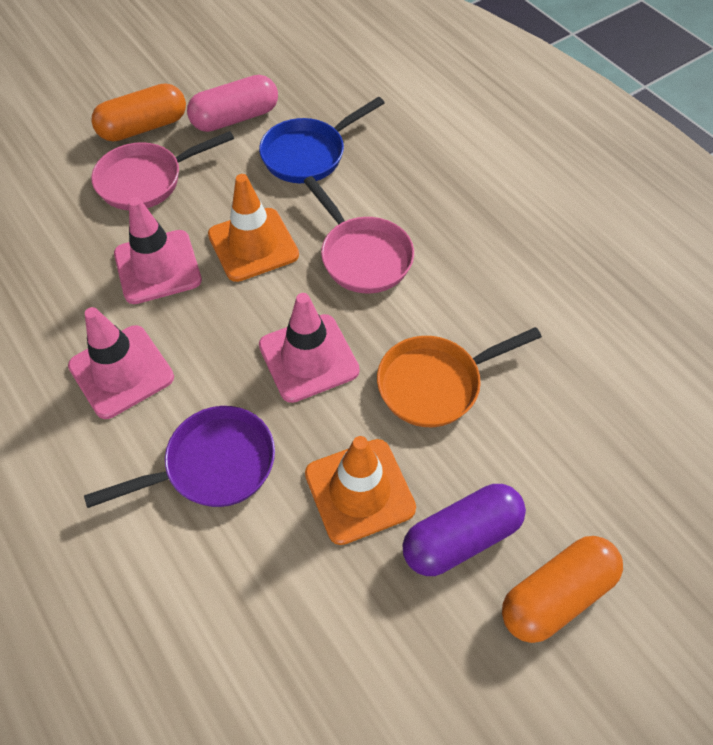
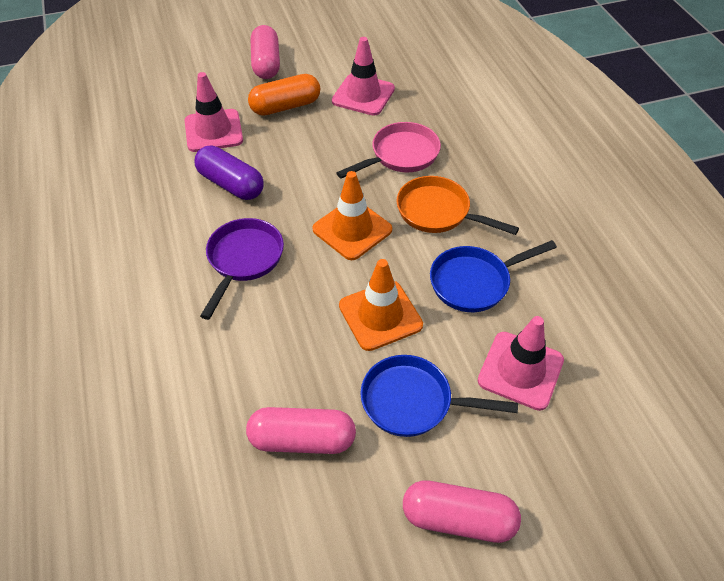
blue pan: [259,97,384,183] = 1 -> [360,355,518,437] [430,240,557,312] = 2
orange capsule: [91,83,186,142] [502,536,623,643] = 2 -> [248,74,320,116] = 1
pink capsule: [187,75,278,132] = 1 -> [246,407,356,454] [251,25,280,79] [403,480,521,543] = 3
pink pan: [91,131,234,210] [303,176,414,293] = 2 -> [337,122,441,179] = 1

